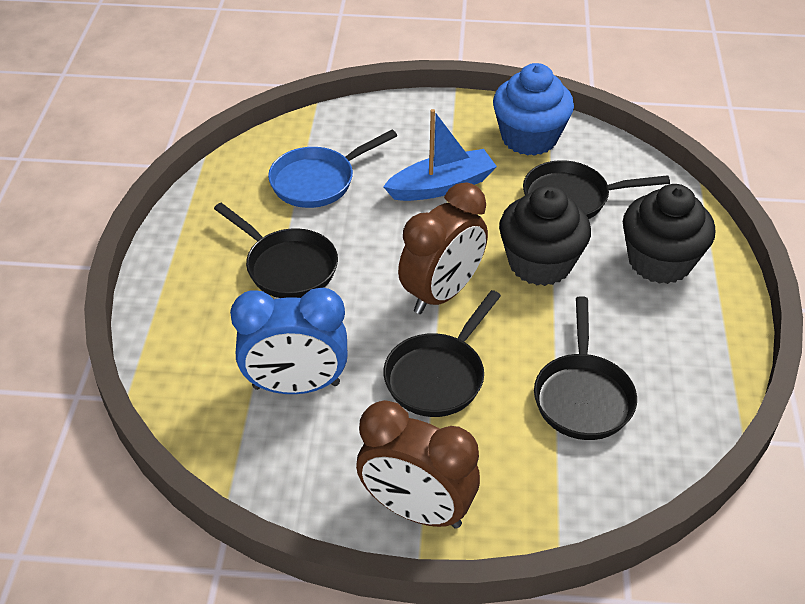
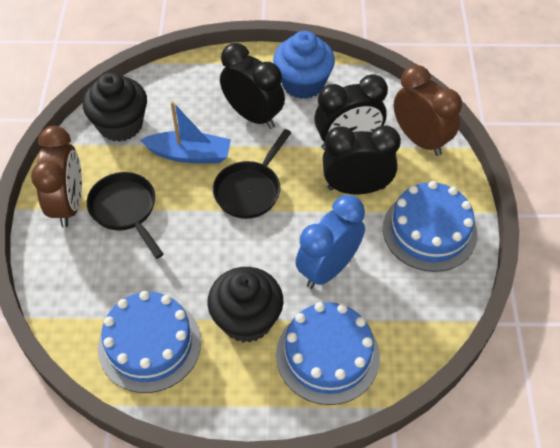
black clock: none = 0 -> [220,43,285,129] [314,74,388,150] [323,126,401,195] = 3
black pan: [214,203,338,298] [383,290,501,417] [523,160,670,219] [534,296,637,440] = 4 -> [87,172,164,259] [213,129,291,219] = 2
blue cake: none = 0 -> [98,291,201,393] [276,302,380,405] [383,181,477,272] = 3
blue pan: [268,130,397,208] = 1 -> none = 0

